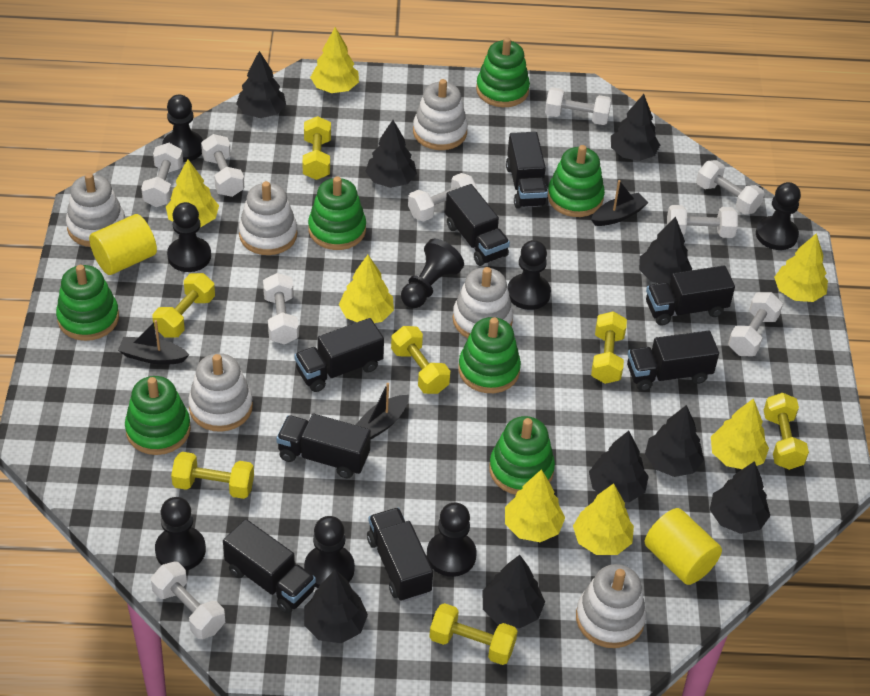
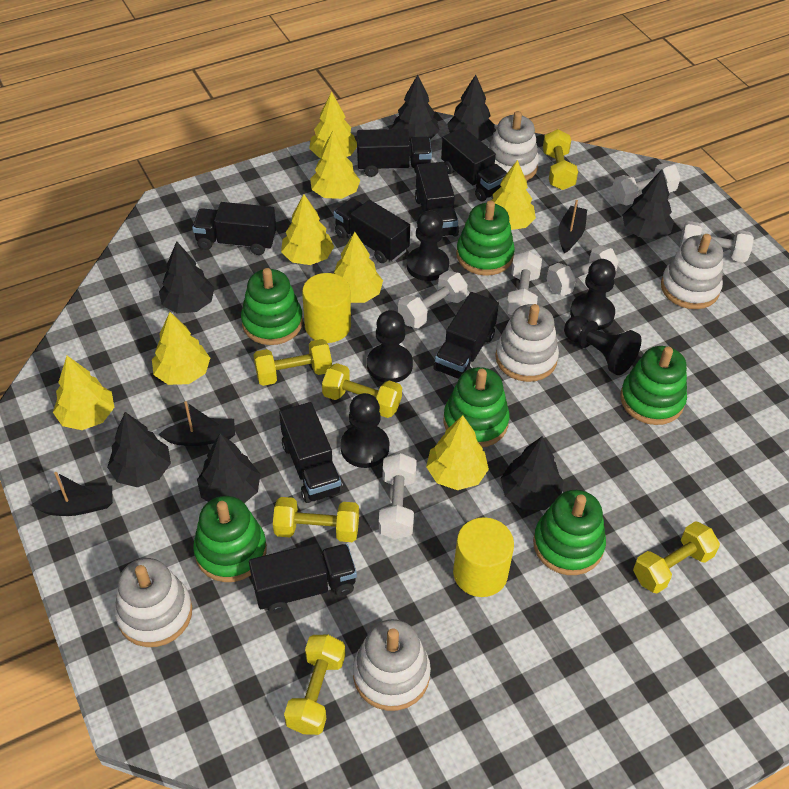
black pawn: [155,497,206,571] [162,95,203,162] [167,202,211,272] [304,516,355,589] [401,239,464,308] [427,503,477,577] [508,240,551,310] [756,182,801,250] = 8 -> [340,393,389,468] [367,310,413,383] [406,210,449,281] [564,316,641,375] [570,259,616,330] = 5
black tree: [236,51,286,118] [304,569,368,643] [365,120,417,188] [483,555,545,628] [589,431,649,502] [611,94,660,161] [639,216,692,285] [645,405,704,477] [710,461,770,534] = 9 -> [107,412,171,487] [159,241,214,313] [197,433,260,503] [392,75,439,140] [447,75,495,141] [501,436,563,510] [622,170,674,239] = 7
green stacking toy: [56,265,119,341] [125,376,191,455] [308,176,366,250] [458,317,521,393] [476,37,530,107] [489,416,555,495] [548,145,605,217] = 7 -> [193,496,267,582] [241,268,303,345] [443,367,510,447] [456,200,515,276] [533,490,606,575] [620,346,687,425] = 6
white dumbbell: [141,143,183,207] [151,562,225,639] [201,134,244,197] [263,273,299,344] [408,173,477,222] [545,87,612,125] [667,205,738,238] [696,160,765,215] [728,292,783,356] = 9 -> [379,453,417,539] [398,271,468,328] [506,251,542,316] [546,245,619,296] [612,163,681,206] [680,221,754,262] = 6
white stacking toy: [66,173,125,247] [188,353,253,432] [239,181,297,255] [413,79,468,150] [453,267,513,338] [576,564,646,648] = 6 -> [115,558,192,647] [353,619,431,711] [489,111,539,181] [495,304,559,382] [661,234,723,309] = 5
yellow dumbbell: [152,273,215,338] [171,452,254,499] [303,116,331,180] [391,326,450,394] [429,603,518,665] [591,311,627,384] [764,393,809,470] = 7 -> [253,339,332,386] [273,497,359,542] [284,634,345,735] [322,363,402,418] [543,129,578,190] [633,521,720,593] = 6
yellow tree: [166,159,219,227] [310,27,359,93] [339,255,394,323] [505,469,565,542] [573,483,634,555] [711,398,769,469] [774,233,828,302] = 7 -> [53,356,114,430] [152,312,210,385] [281,194,334,265] [309,91,357,158] [310,130,360,199] [334,232,383,303] [426,415,489,490] [491,160,536,230] = 8

